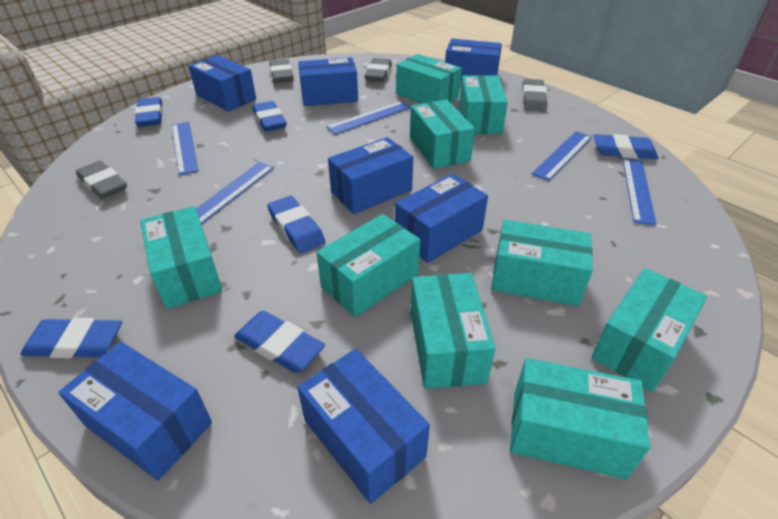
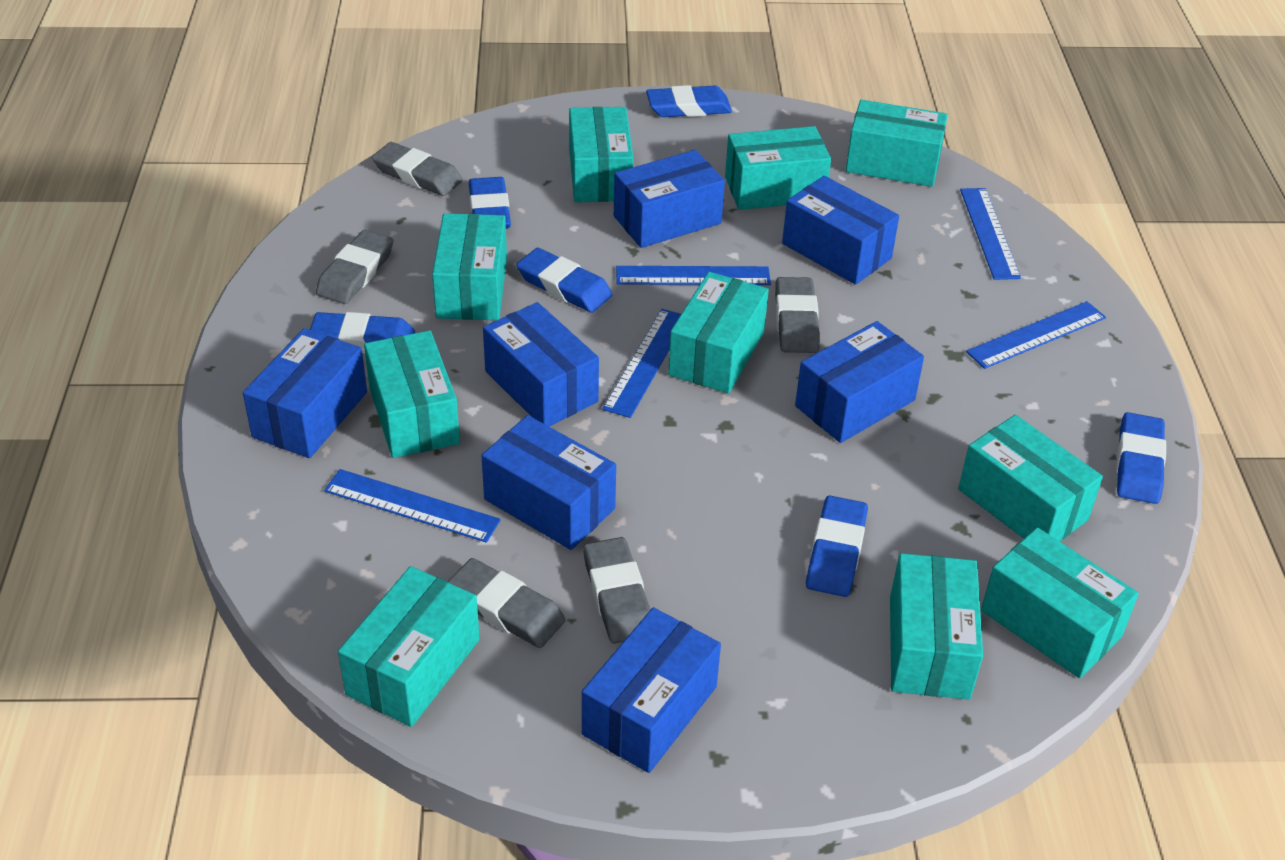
grey eraser: [76,160,127,199] [269,59,294,83] [364,58,392,82] [522,79,547,112] = 4 -> [316,230,393,304] [372,142,463,196] [448,558,565,648] [583,537,651,644] [775,277,820,353] = 5
turquoise box: [140,206,223,309] [316,214,420,317] [396,54,462,104] [410,99,475,169] [411,273,496,389] [459,75,508,134] [491,220,593,306] [510,358,650,479] [591,268,707,392] = 9 -> [338,566,480,727] [364,330,460,458] [432,213,507,320] [569,107,634,202] [668,272,769,393] [725,126,831,210] [846,100,948,187] [890,553,983,699] [958,415,1103,541] [981,528,1139,679] = 10

